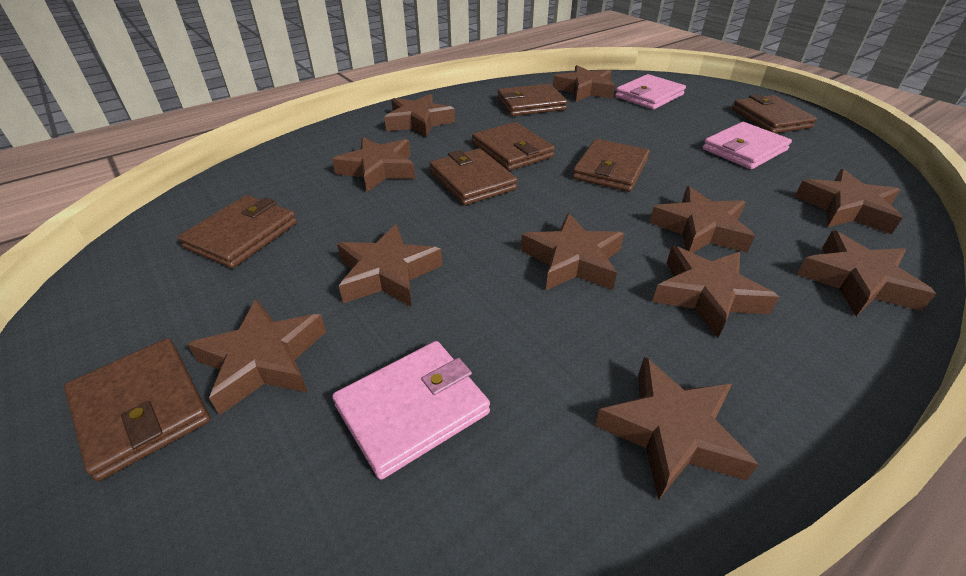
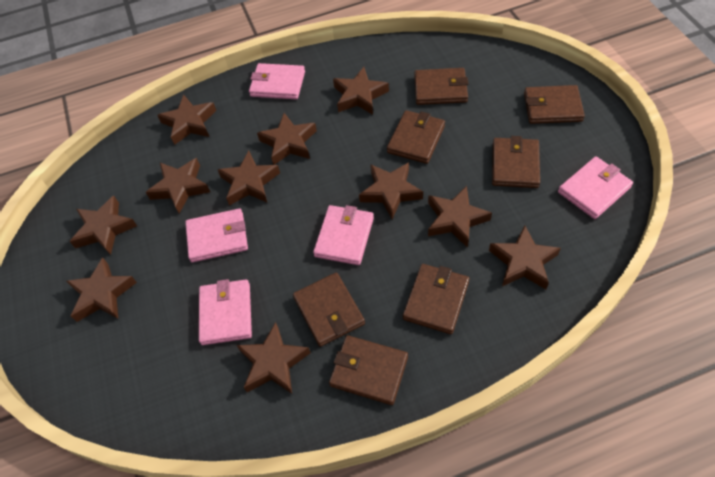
pink wallet: [332,341,490,480] [615,74,686,110] [703,122,792,169] = 3 -> [185,208,248,262] [199,279,252,345] [249,63,305,99] [313,205,374,265] [558,156,633,219] = 5

